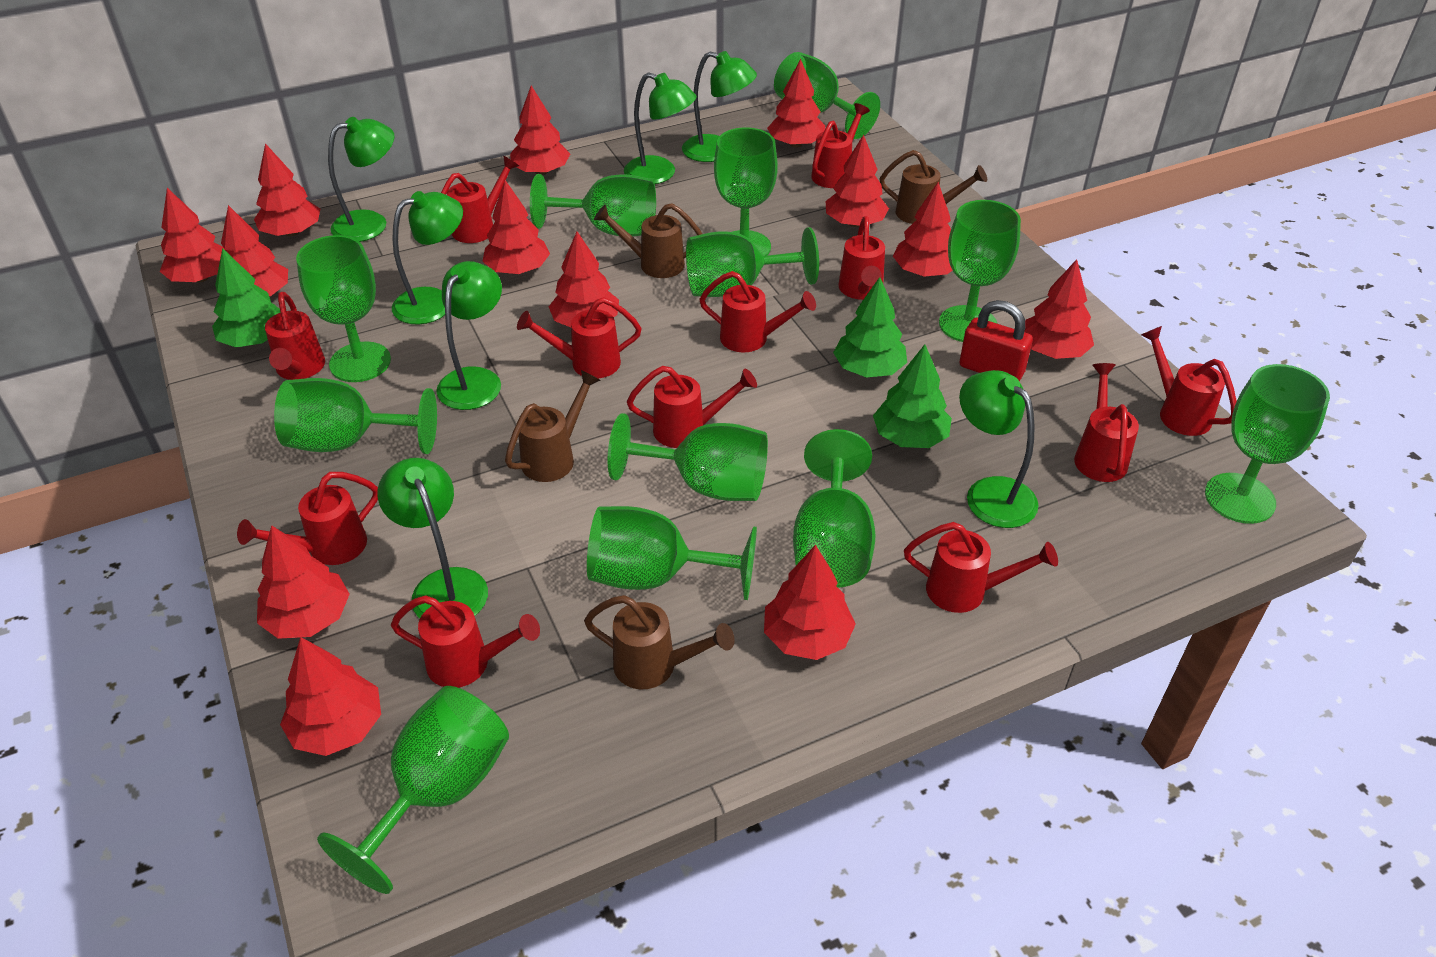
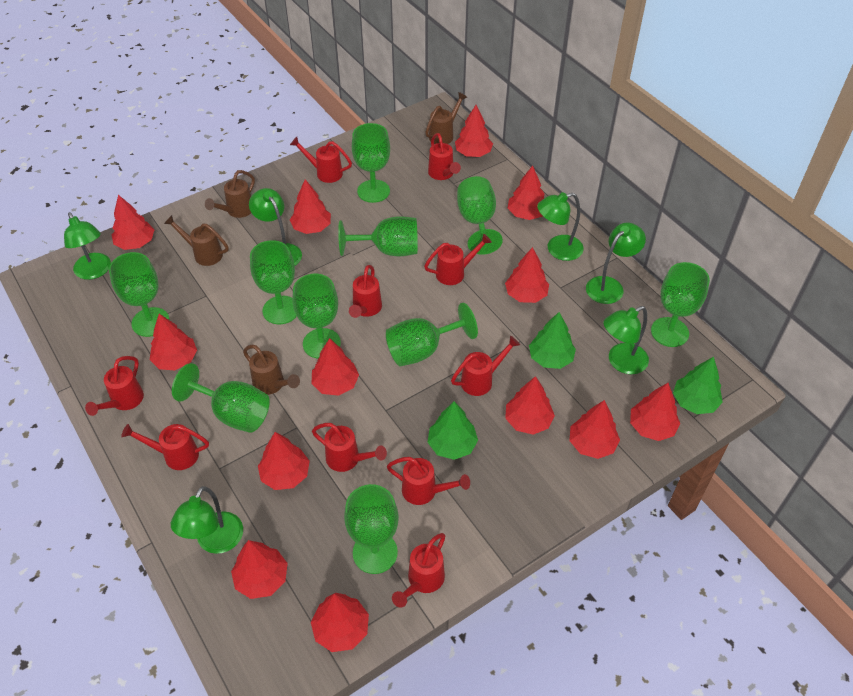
green goblet: [274,378,437,454] [296,235,391,382] [317,686,509,894] [530,174,656,236] [587,506,757,600] [607,413,768,501] [686,227,819,297] [714,128,778,256] [774,52,880,139] [793,429,875,588] [939,200,1021,342] [1205,364,1330,524] = 12 -> [109,252,170,337] [172,363,270,433] [250,240,297,324] [293,274,341,359] [338,216,418,256] [344,484,399,574] [352,123,390,203] [386,303,478,366] [457,176,503,255] [651,262,710,347] = 10
green lamp: [328,117,394,242] [377,458,488,618] [392,191,463,325] [436,261,502,410] [624,73,697,184] [682,51,757,162] [959,370,1039,528] = 7 -> [64,212,111,280] [171,486,243,554] [249,188,302,266] [537,192,584,261] [586,223,646,304] [603,306,649,374] = 6
red padlock: [960,300,1033,381] = 1 -> none = 0
red watering can: [237,472,378,565] [265,292,325,380] [391,595,540,688] [441,156,519,243] [517,297,642,379] [627,366,757,448] [699,271,816,352] [811,103,870,188] [838,216,885,300] [904,522,1058,613] [1074,363,1139,482] [1141,326,1237,436] = 12 -> [85,356,144,416] [121,424,209,470] [290,137,352,183] [312,423,387,472] [349,265,382,318] [387,457,470,505] [392,533,445,608] [424,234,492,285] [428,133,461,180] [451,336,520,396] = 10

